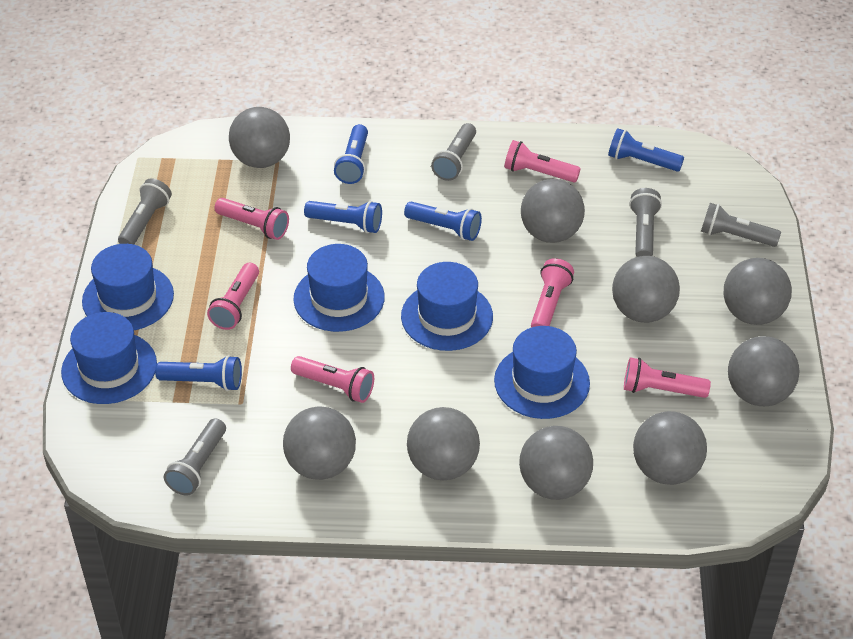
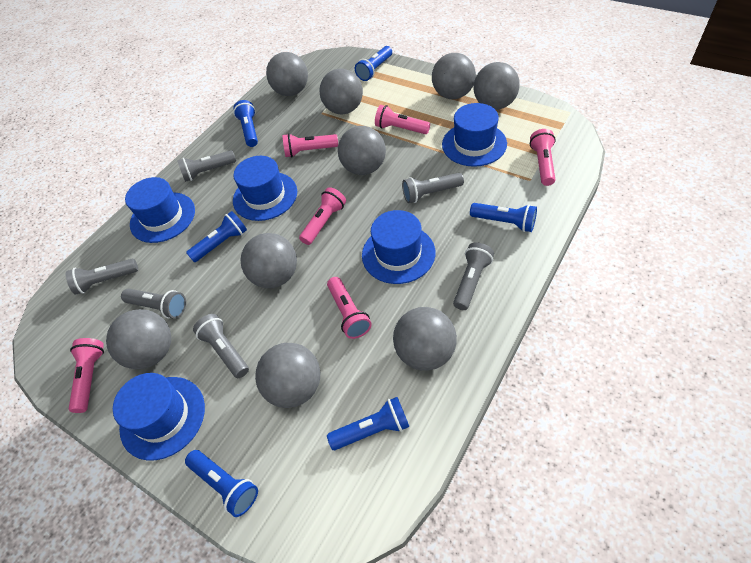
blue flashlight: [155,355,242,391] [304,201,382,233] [334,124,368,184] [404,202,482,241] [608,128,684,172] = 5 -> [185,450,258,517] [186,211,247,262] [233,100,258,147] [327,397,409,450] [355,46,392,81] [470,203,537,232] = 6
grey flashlight: [118,178,172,245] [164,418,226,496] [431,123,476,181] [629,188,662,257] [701,203,781,247] = 5 -> [66,259,138,295] [121,289,186,319] [177,150,236,182] [193,314,249,378] [402,173,464,203] [453,242,494,310] = 6

